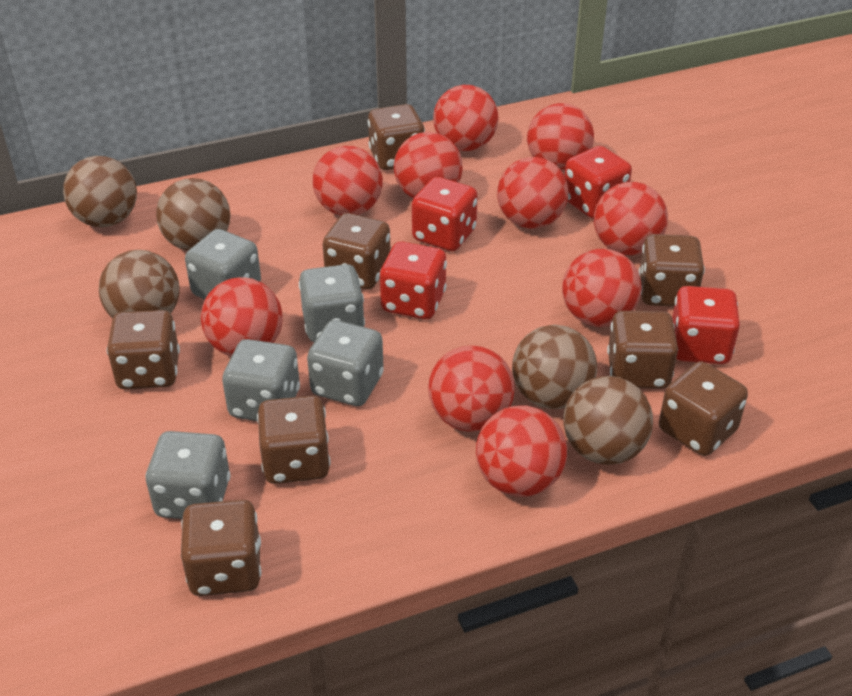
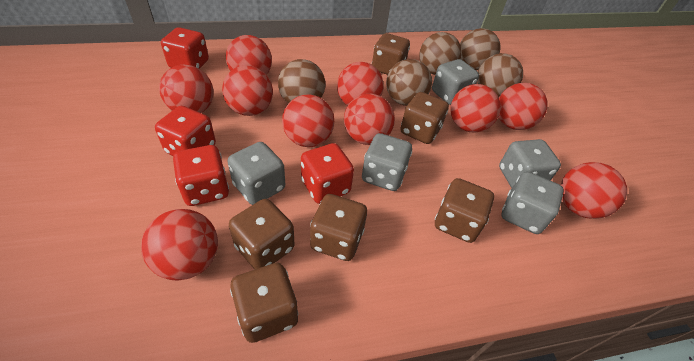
brown dice: [107,310,180,390] [181,500,261,596] [257,396,330,484] [323,213,391,290] [368,104,425,170] [607,311,678,389] [639,234,705,307] [659,361,748,456] = 8 -> [229,199,294,269] [230,263,298,343] [310,194,367,261] [372,33,410,75] [400,92,449,144] [435,178,494,243] = 6

